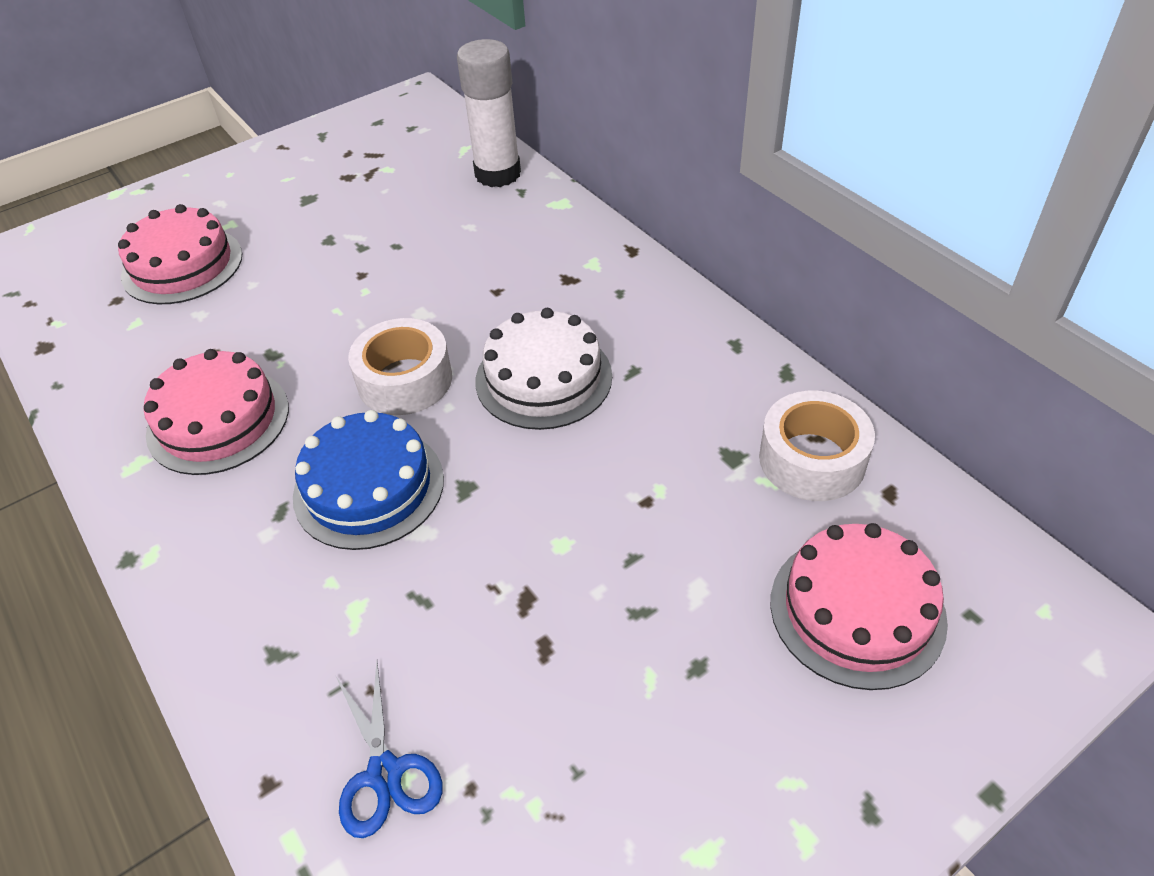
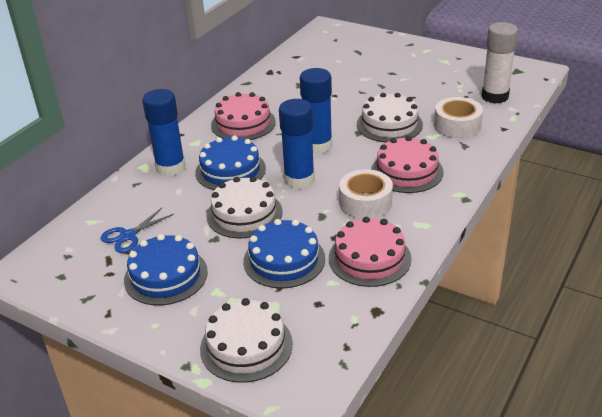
blue cake: [293,410,444,550] = 1 -> [124,234,208,305] [195,136,266,190] [243,219,325,288] = 3
blue glue stick: none = 0 -> [142,89,186,177] [279,99,315,189] [300,68,332,154] = 3
white cake: [476,308,612,430] = 1 -> [200,298,293,383] [206,176,283,238] [357,93,423,143] = 3

